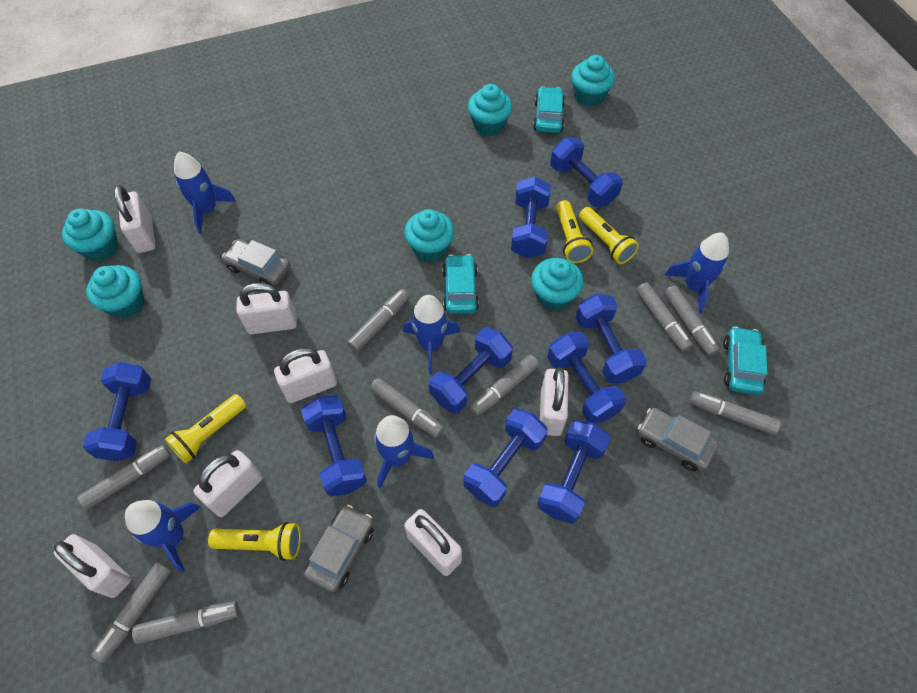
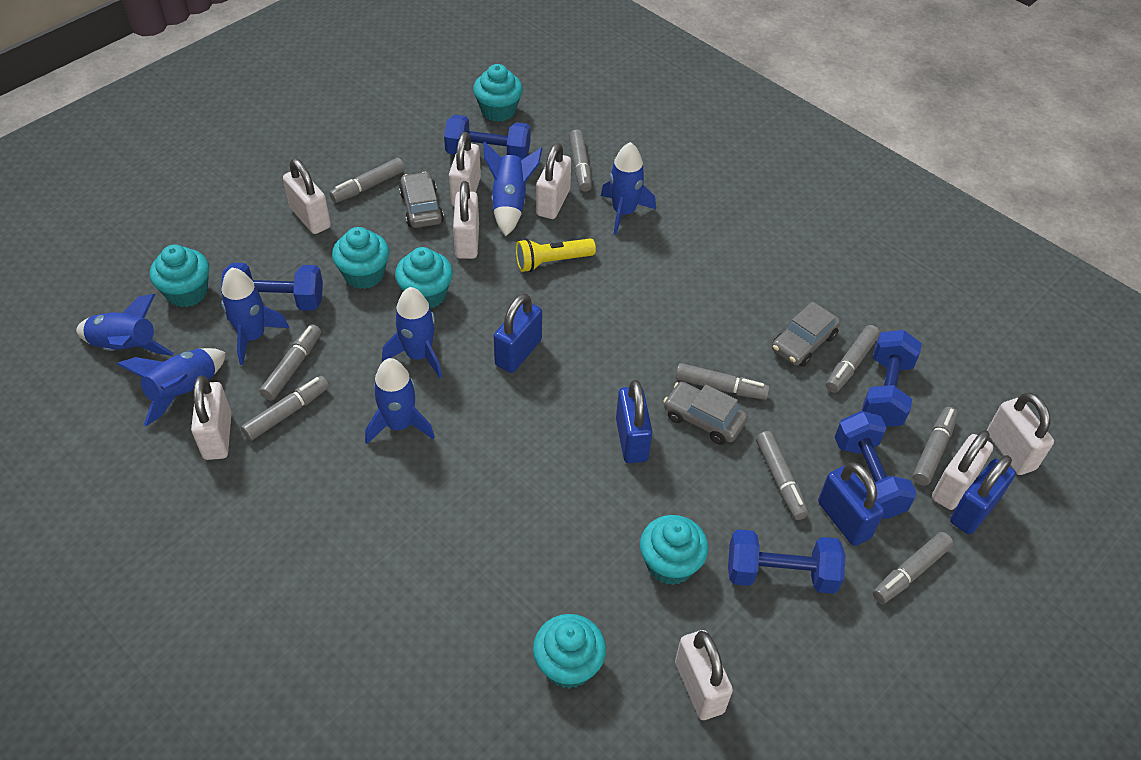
blue dumbbell: [83,362,151,461] [301,396,367,497] [429,327,513,413] [464,408,548,507] [511,176,551,258] [537,420,611,524] [547,332,626,424] [550,138,623,207] [576,294,647,383] = 9 -> [221,263,323,311] [444,115,531,160] [728,529,845,594] [835,411,917,519] [862,330,922,427] = 5
blue padlock: none = 0 -> [494,294,542,373] [616,380,652,463] [818,462,884,546] [950,455,1016,534] = 4
blue rocket: [125,500,201,572] [174,152,236,233] [374,415,434,488] [403,295,460,375] [665,233,729,313] = 5 -> [76,294,174,356] [117,348,226,426] [221,268,289,365] [365,358,435,444] [382,287,442,378] [483,142,542,236] [601,142,656,235] = 7
turquoise car: [443,254,479,314] [533,86,565,133] [723,326,767,395] = 3 -> none = 0
white padlock: [54,534,131,598] [114,185,155,253] [193,450,262,517] [237,283,297,334] [274,348,337,403] [404,509,462,576] [540,367,568,436] = 7 -> [191,376,232,460] [283,158,331,234] [449,132,481,206] [453,181,479,259] [536,143,571,219] [675,630,733,720] [932,430,993,510] [987,393,1054,475] = 8
yellow flashlight: [165,394,246,464] [208,522,301,561] [556,200,593,263] [579,207,639,264] = 4 -> [516,238,596,272] = 1

